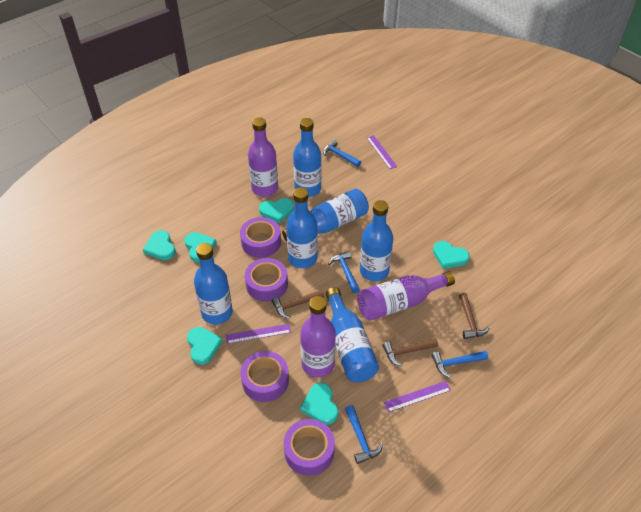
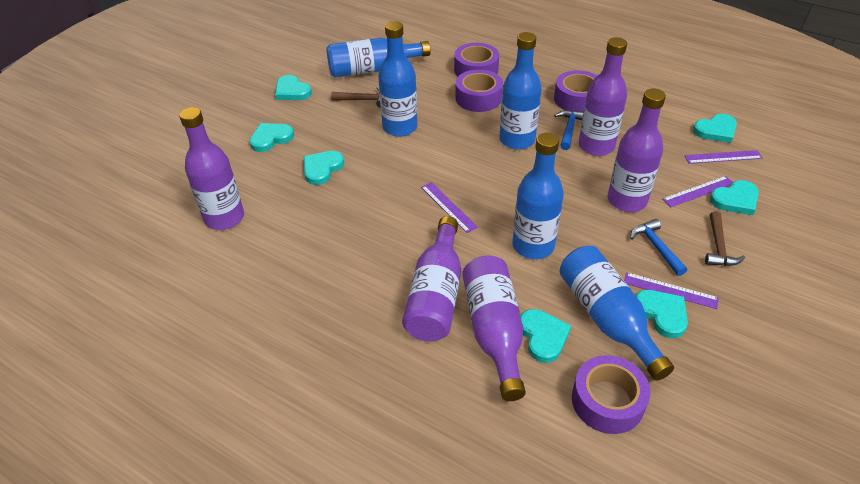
blue bottle: [194,243,233,324] [282,188,369,241] [286,187,318,268] [293,118,322,197] [326,287,379,382] [360,200,393,281] = 6 -> [327,38,431,78] [378,21,417,137] [499,32,542,150] [512,133,564,259] [559,246,674,381] = 5
blue hammer: [323,140,361,167] [328,251,360,293] [345,405,383,464] [431,351,488,378] = 4 -> [554,110,584,150] [630,219,687,276] = 2
brown hammer: [272,290,324,319] [382,338,438,366] [459,293,490,339] = 3 -> [331,87,381,108] [705,211,745,266] = 2
purple bottle: [248,117,278,197] [300,296,336,378] [357,271,455,321] = 3 -> [179,107,244,230] [402,216,461,341] [462,256,526,401] [579,37,627,156] [607,88,666,212] = 5
purple ruler: [226,324,291,344] [367,135,397,169] [383,381,451,412] = 3 -> [421,182,478,233] [624,272,719,309] [662,176,733,207] [685,150,763,164] = 4
turquoise heart: [143,230,176,260] [184,232,217,262] [187,327,223,365] [259,198,294,223] [300,383,338,425] [433,241,470,269] = 6 -> [250,123,294,152] [275,75,312,100] [303,151,344,185] [520,309,571,363] [636,290,688,338] [693,114,737,143] [710,180,759,215] = 7

